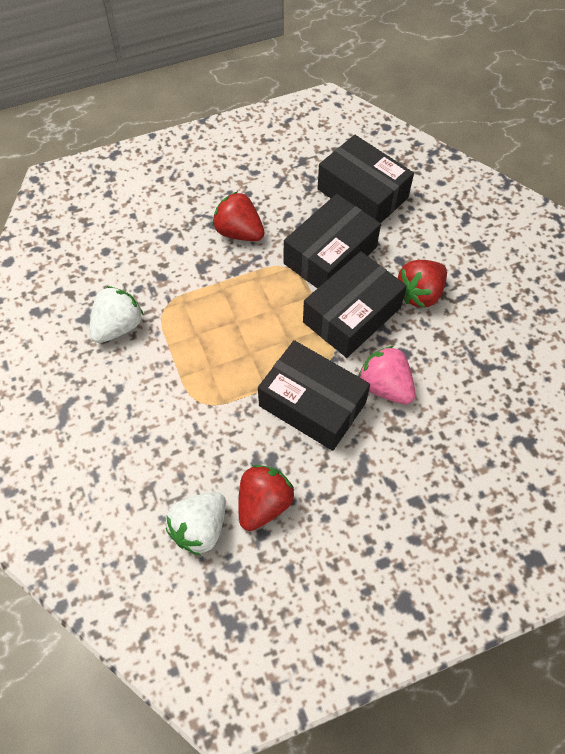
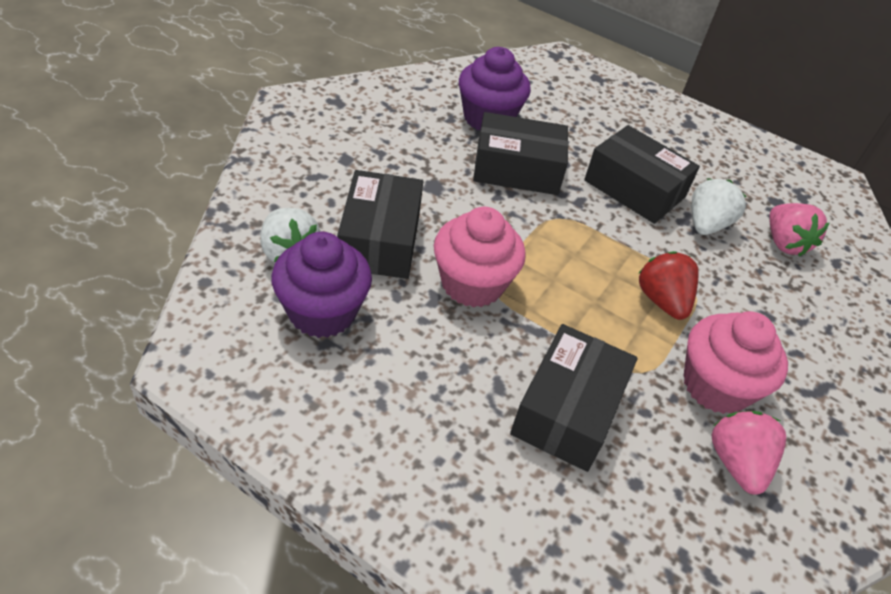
pink cupcake: none = 0 -> [434,207,526,307] [684,311,788,414] = 2
pink strawberry: [358,346,416,404] = 1 -> [712,411,786,495] [769,203,829,257] = 2
purple cupcake: none = 0 -> [271,232,372,338] [459,47,531,130] = 2
red strawberry: [213,191,264,241] [238,465,294,531] [398,260,447,308] = 3 -> [638,251,699,320] = 1

